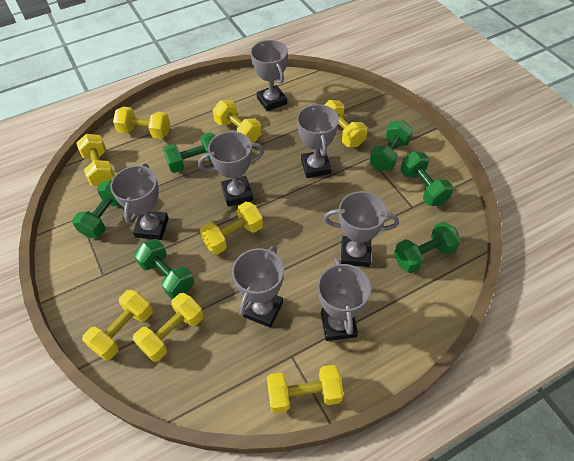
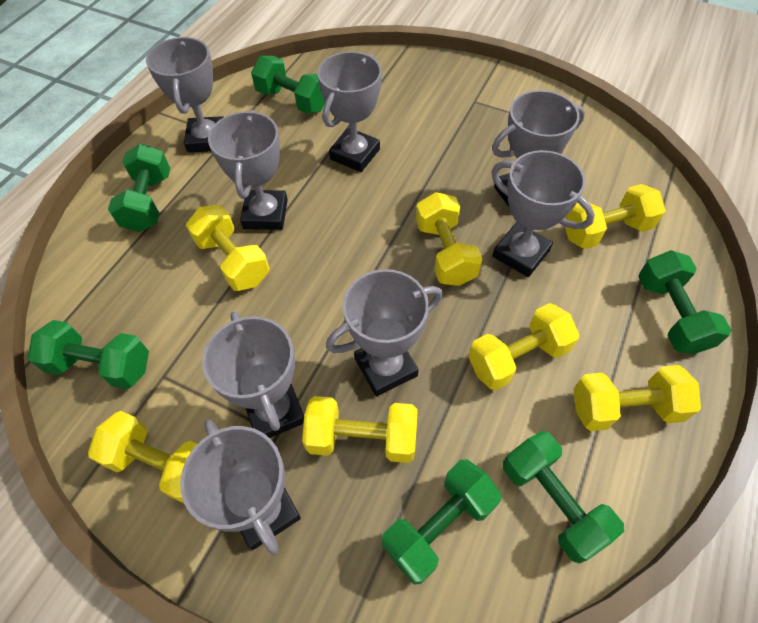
grey trophy: [110,163,169,240] [198,131,264,207] [232,246,284,328] [250,40,288,111] [297,104,339,178] [318,258,371,341] [324,191,399,267] = 7 -> [146,37,224,153] [180,420,301,555] [202,311,304,438] [208,110,288,230] [317,51,382,172] [326,269,443,397] [492,90,585,207] [492,150,595,277] = 8
yellow dumbbell: [76,134,115,186] [82,290,153,360] [113,107,170,139] [133,293,204,362] [200,202,263,255] [213,100,262,143] [267,365,343,414] [325,100,368,147] = 8 -> [88,411,197,503] [186,205,270,291] [302,396,418,463] [416,192,482,286] [468,303,579,390] [565,184,666,249] [574,365,701,431] = 7

